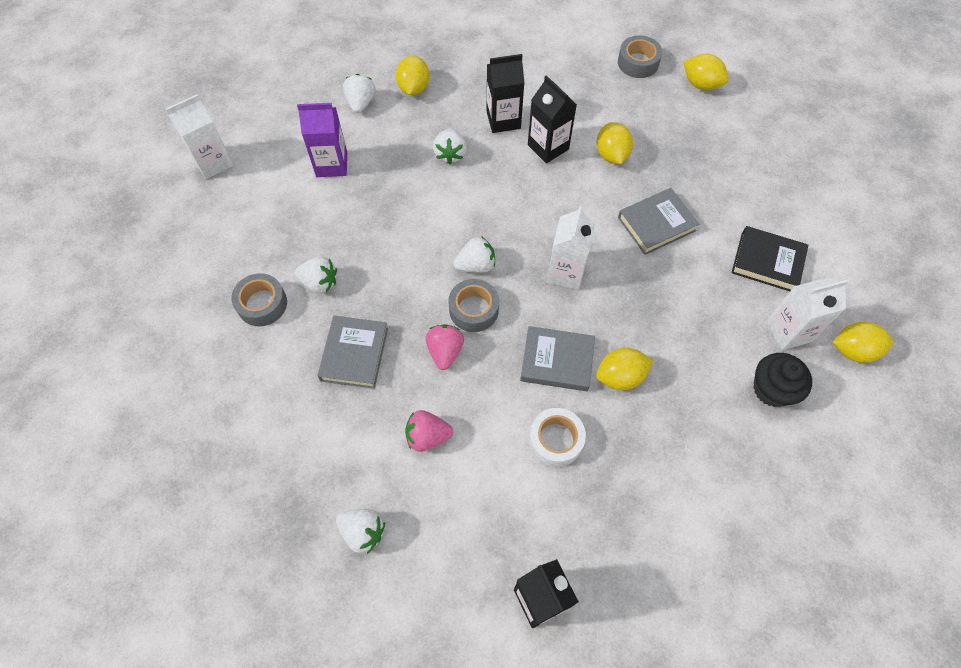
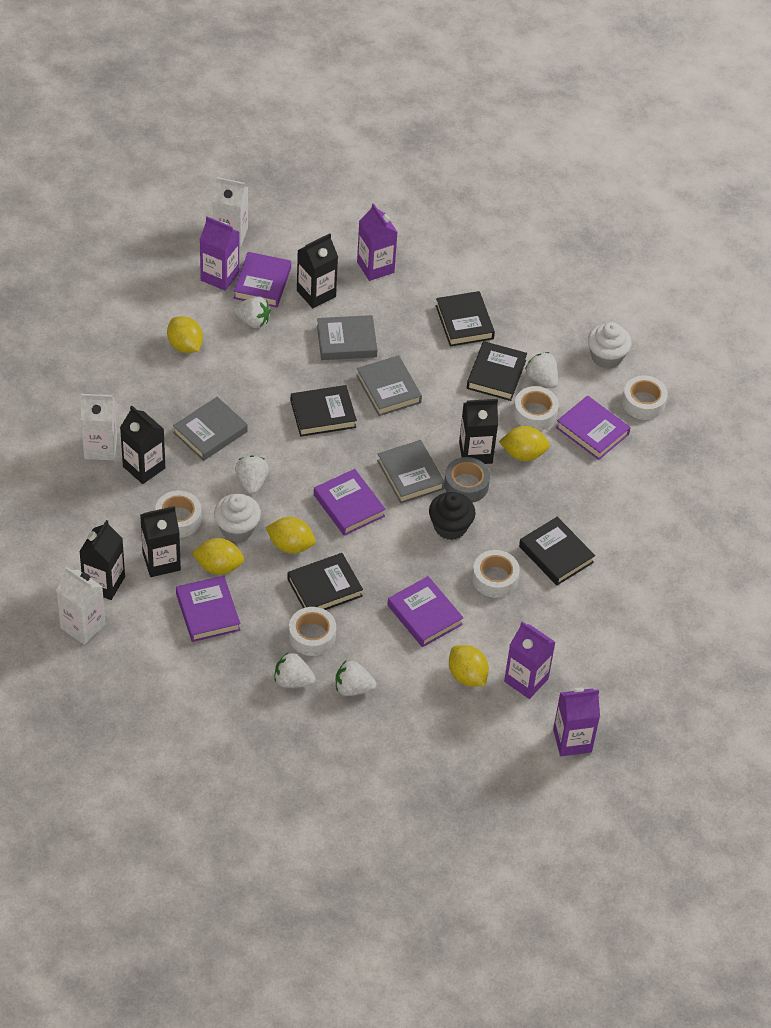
black book: [731,226,808,291] = 1 -> [287,553,363,610] [291,385,357,437] [436,291,495,346] [467,341,527,401] [519,517,595,585] = 5
black carton: [487,54,525,133] [514,559,579,628] [528,75,577,163] = 3 -> [79,520,125,600] [120,405,165,484] [140,506,181,577] [297,233,338,308] [459,399,498,464] = 5
grey book: [317,316,388,389] [520,326,595,391] [618,188,699,255] = 3 -> [173,397,248,461] [317,315,378,360] [356,355,422,416] [377,440,445,504] = 4
grey tape: [231,273,287,326] [448,279,499,332] [618,35,662,78] = 3 -> [444,457,490,503] = 1
pink strawberry: [405,410,453,452] [425,324,464,370] = 2 -> none = 0
purple book: none = 0 -> [176,575,241,642] [234,252,291,307] [314,469,386,536] [387,576,463,647] [556,395,631,460] = 5
purple carton: [297,103,347,177] = 1 -> [200,216,239,291] [357,203,398,281] [504,622,555,699] [553,688,600,756] = 4
white cupcake: none = 0 -> [214,494,261,542] [588,322,632,369] = 2
white tape: [529,408,586,467] = 1 -> [155,491,201,537] [289,607,336,656] [472,550,520,598] [513,386,559,431] [622,375,668,420] = 5

